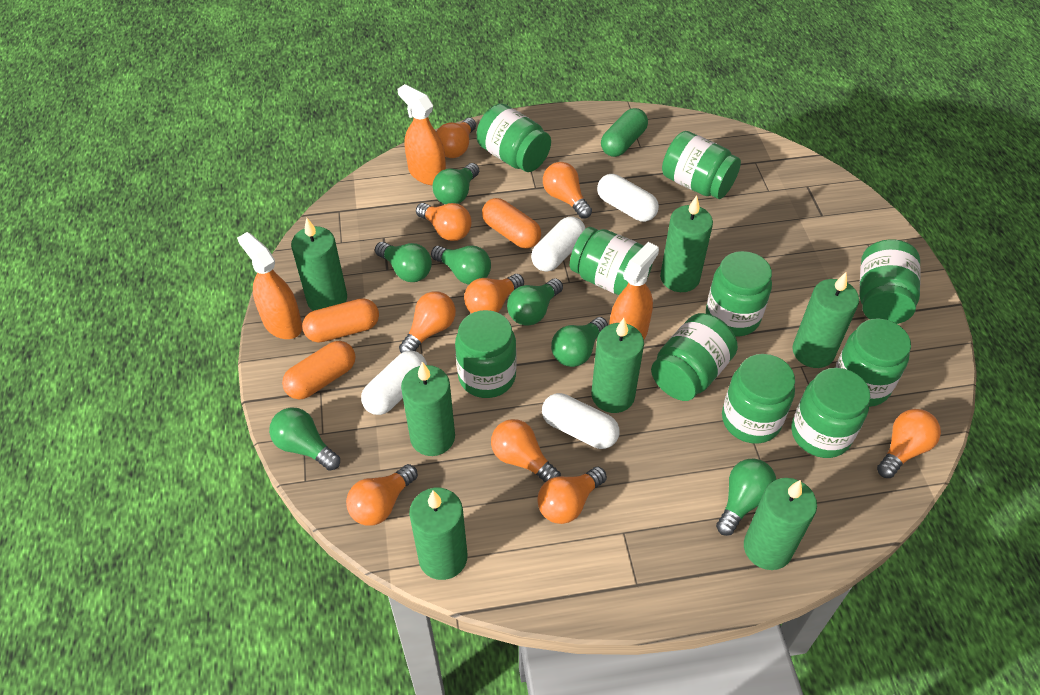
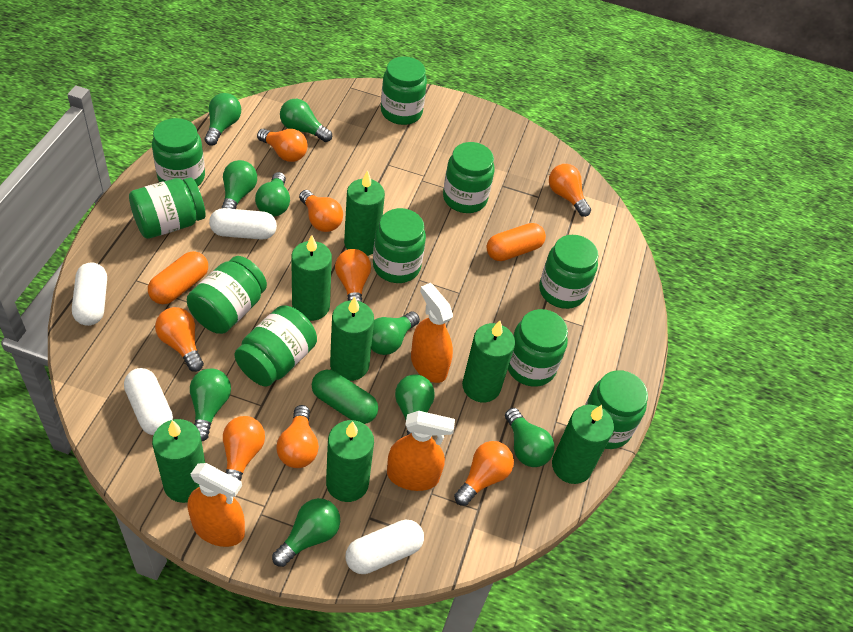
green light bulb: [269,408,340,471] [375,242,432,282] [431,246,491,284] [433,163,479,204] [507,278,563,326] [551,317,608,367] [716,459,776,536] = 7 -> [190,369,231,441] [205,93,241,146] [221,160,257,209] [255,172,290,217] [272,498,340,567] [280,99,332,142] [371,312,420,355] [395,374,435,435] [505,408,555,467] = 9
orange capsule: [282,341,356,399] [302,298,379,343] [482,198,541,249] = 3 -> [148,251,208,304] [487,223,546,261] = 2
orange light bulb: [346,464,418,526] [399,291,456,353] [416,203,472,241] [436,118,476,158] [464,274,524,313] [491,419,561,482] [537,467,607,524] [543,162,592,219] [877,409,941,478] = 9 -> [155,307,204,372] [223,416,265,480] [257,129,308,162] [276,405,319,468] [299,190,343,232] [335,249,371,302] [454,441,514,506] [549,164,591,217] = 8

